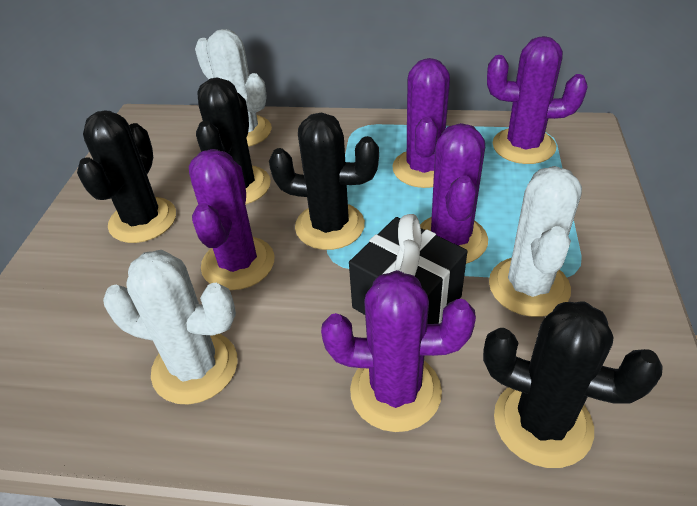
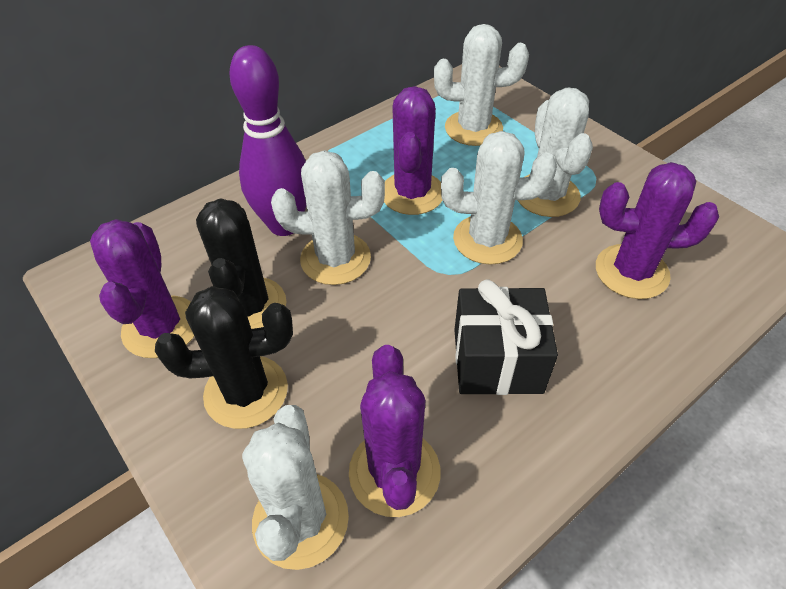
black cactus: [77,111,176,243] [196,77,271,205] [269,113,379,250] [483,302,663,468] = 4 -> [155,286,293,429] [196,198,287,329] = 2
purple bowling pin: none = 0 -> [229,45,307,236] = 1
purple cactus: [189,149,274,290] [321,270,476,432] [392,58,450,188] [420,123,488,264] [487,36,588,164] = 5 -> [90,219,194,358] [349,345,441,517] [384,86,443,215] [596,162,719,299] = 4
white cactus: [103,250,238,405] [195,29,272,147] [489,166,582,317] = 3 -> [242,405,349,570] [271,150,385,285] [434,24,529,146] [441,131,557,265] [518,88,593,217] = 5

